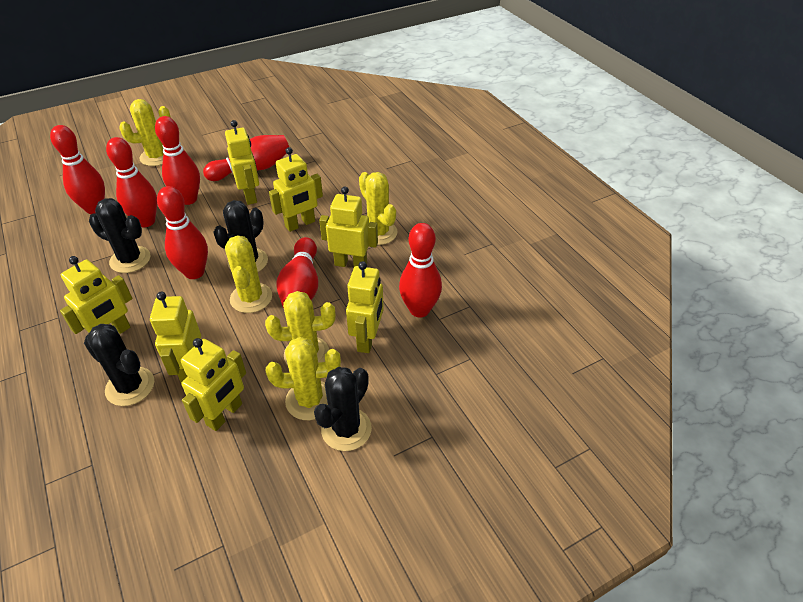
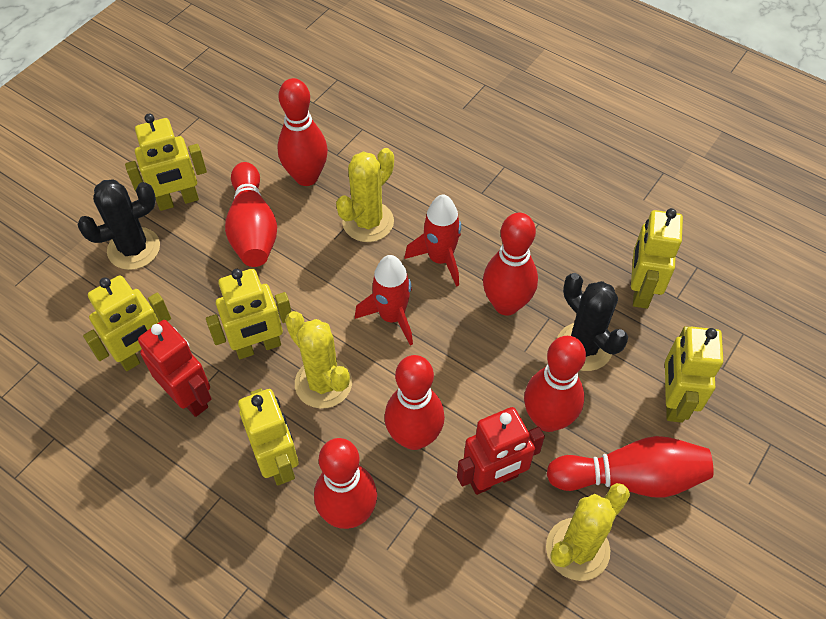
black cactus: [84,324,154,406] [89,198,150,273] [213,200,268,272] [314,367,372,451] = 4 -> [77,179,160,270] [557,273,628,371] = 2
red robot: none = 0 -> [138,320,212,417] [457,407,545,495] = 2
red rocket: none = 0 -> [355,255,413,346] [404,194,461,287] = 2
yellow cactus: [119,99,171,166] [225,235,272,313] [265,291,335,365] [266,337,341,420] [359,172,398,245] = 5 -> [285,311,352,409] [336,148,394,242] [546,483,630,581] = 3
yellow robot: [60,256,133,334] [150,292,201,383] [181,338,246,431] [225,120,259,205] [269,147,323,232] [319,186,378,267] [346,261,384,353] = 7 -> [83,275,171,371] [125,114,207,211] [206,269,291,359] [238,388,299,486] [631,208,683,309] [665,326,723,423] = 6

